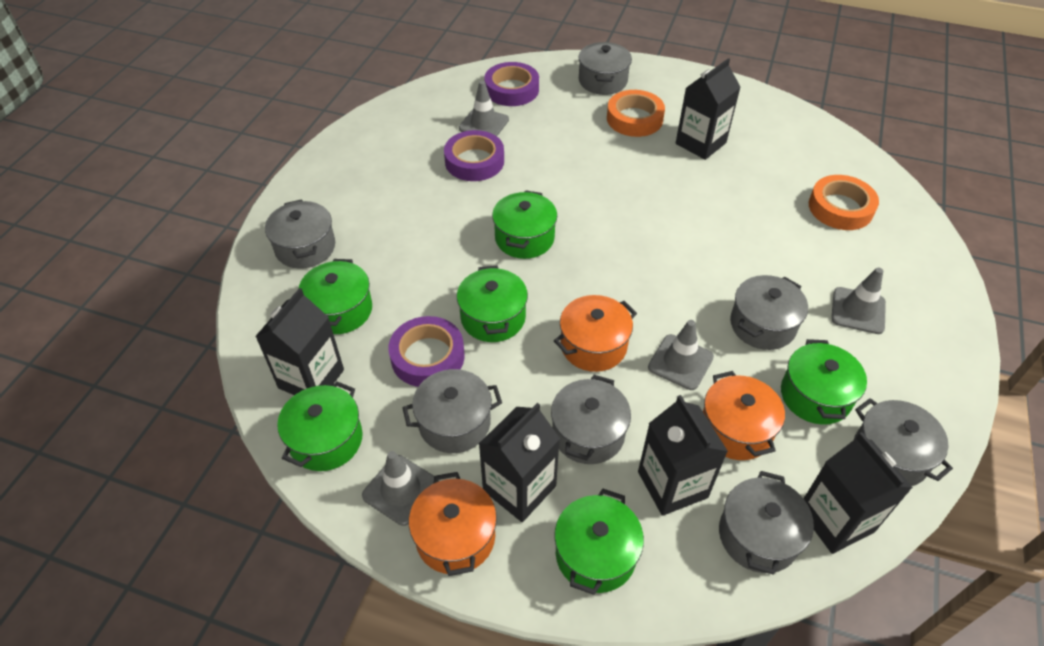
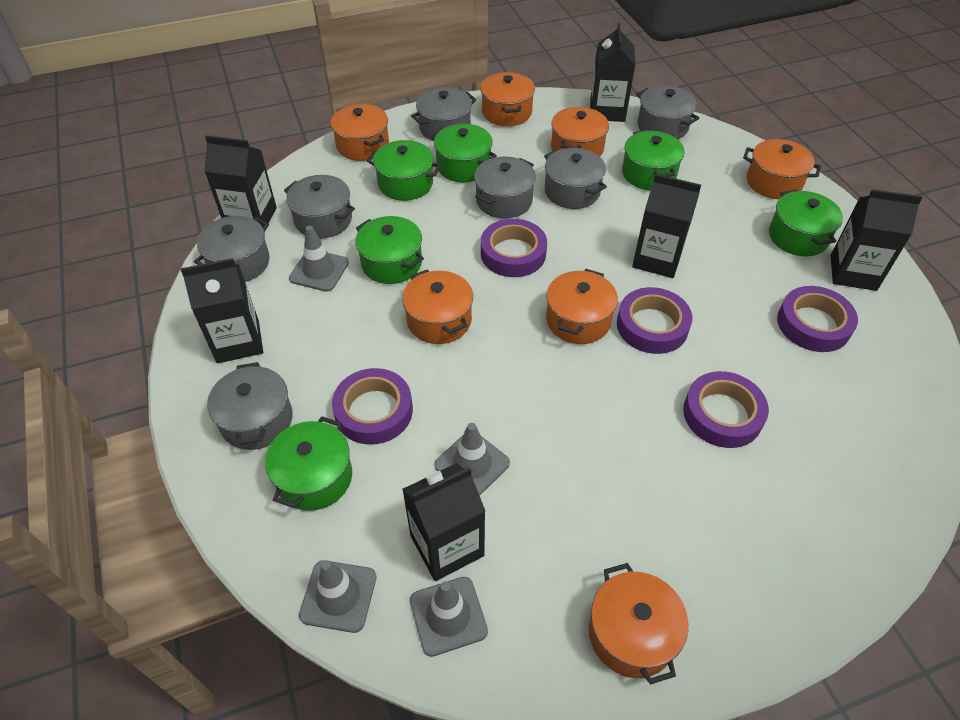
black carton: [255,288,344,395] [479,403,560,522] [638,395,728,516] [676,58,741,160] [804,432,913,554] = 5 -> [181,258,263,363] [204,135,277,227] [402,463,485,581] [590,23,635,122] [632,174,701,278] [831,189,922,291] = 6
orange pot: [409,472,497,576] [554,295,637,372] [703,371,785,460] = 3 -> [331,104,389,161] [402,270,473,344] [480,72,535,126] [546,269,618,344] [551,107,609,156] [589,563,688,685] [743,139,821,199] = 7
orange tape: [607,90,665,137] [809,175,879,230] = 2 -> none = 0
purple tape: [388,316,465,387] [444,130,504,181] [484,62,539,106] = 3 -> [332,368,413,445] [481,219,547,277] [617,287,692,354] [683,371,769,448] [777,286,858,352] = 5

